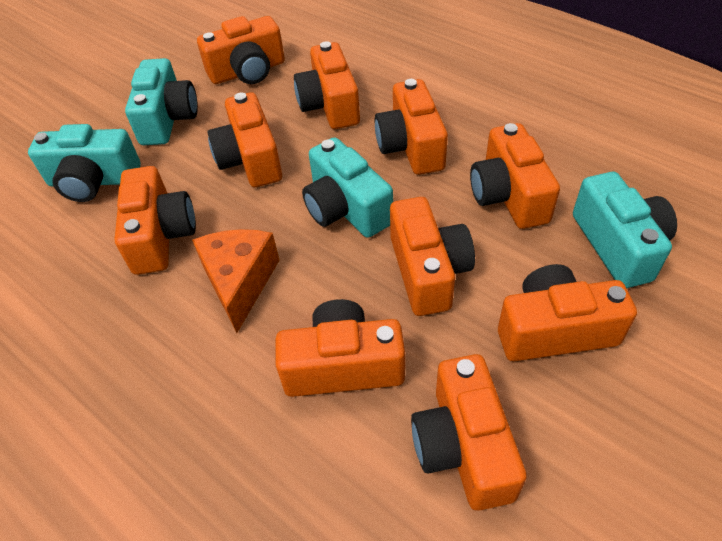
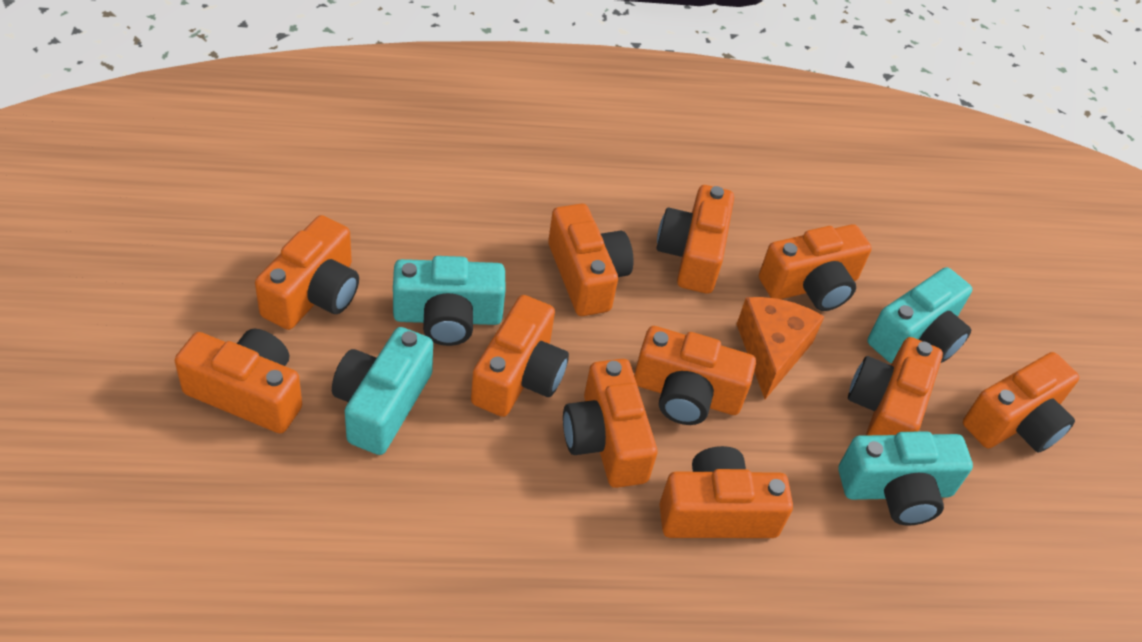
orange camera: [114,166,196,275] [197,16,285,84] [207,92,282,187] [276,299,405,397] [294,41,360,129] [375,79,448,175] [390,197,475,316] [411,354,527,511] [470,123,560,229] [498,264,637,361] = 10 -> [175,329,302,433] [255,215,359,330] [471,295,569,417] [548,204,633,316] [563,359,657,488] [634,326,756,425] [656,185,734,294] [659,446,793,538] [759,224,872,311] [848,337,943,435] [963,352,1079,452] = 11

